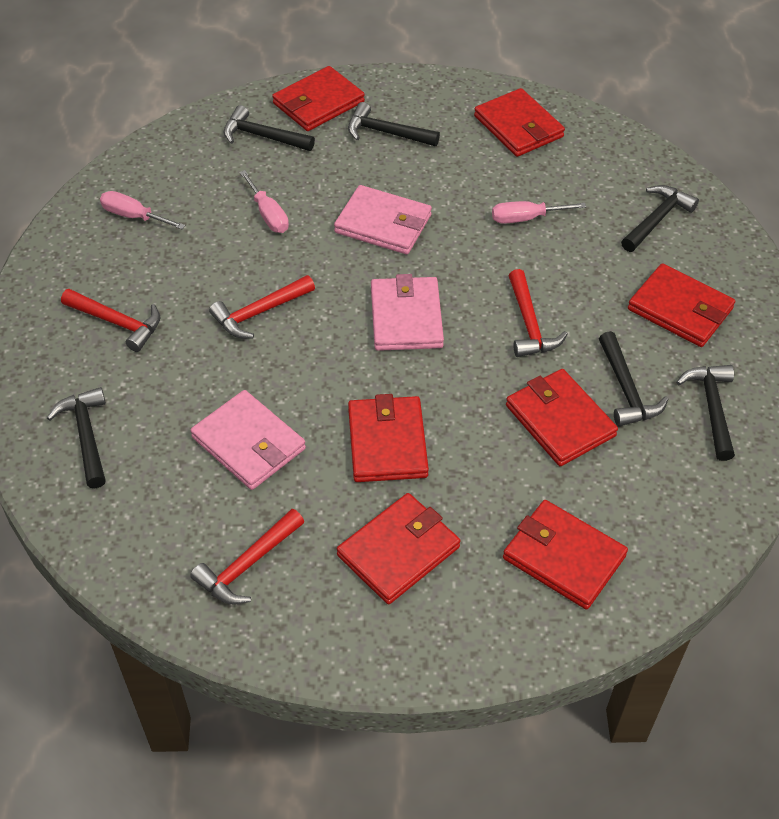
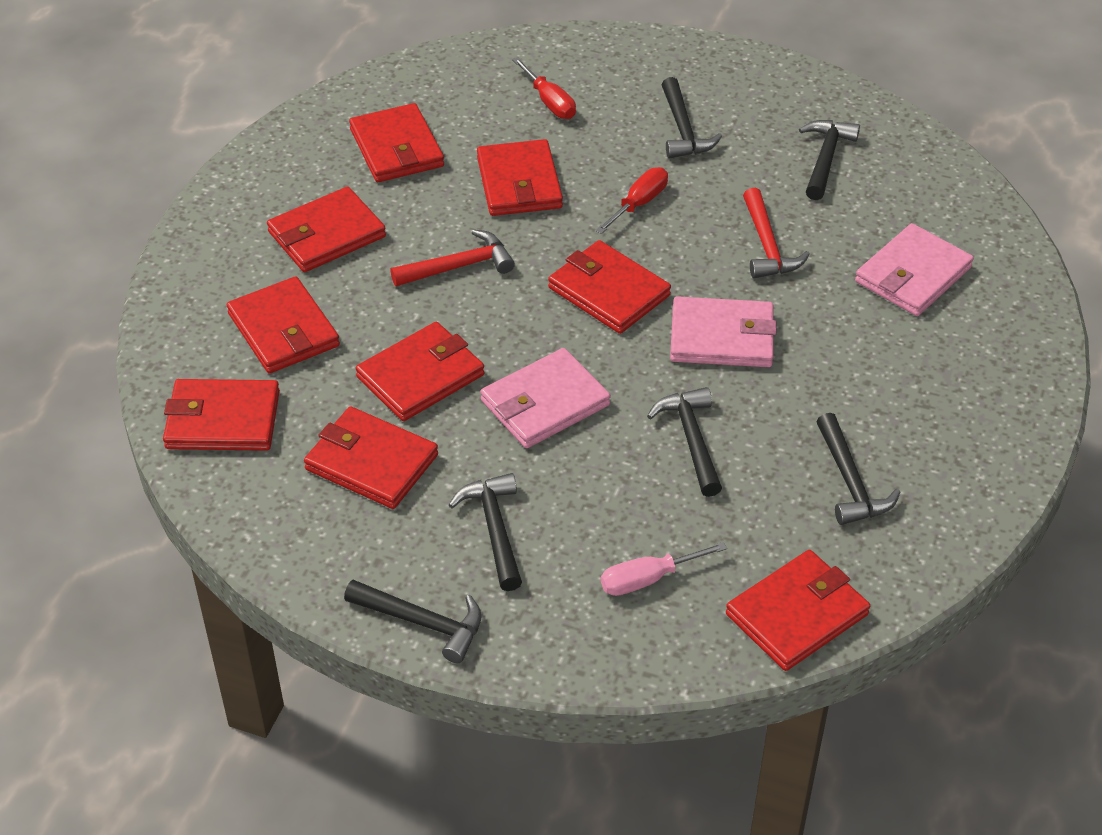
pink screwdriver: [100,191,185,229] [240,170,289,233] [492,201,586,224] = 3 -> [601,542,727,596] = 1
red hammer: [61,289,160,352] [190,509,304,604] [209,275,315,338] [509,269,567,357] = 4 -> [390,229,515,286] [743,188,810,278] = 2
red screwdriver: none = 0 -> [512,57,576,119] [596,167,668,234] = 2
red wallet: [272,66,365,131] [337,493,460,604] [348,394,429,482] [474,88,565,157] [503,500,628,609] [506,369,618,466] [628,263,735,347] = 7 -> [163,379,280,451] [227,276,340,374] [267,187,386,272] [304,406,438,509] [349,103,444,182] [356,322,484,421] [477,139,563,216] [548,240,671,334] [726,550,870,671] = 9

